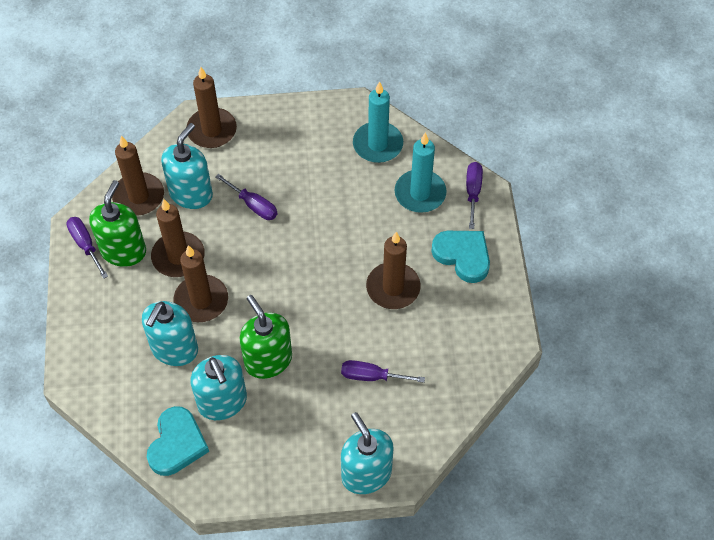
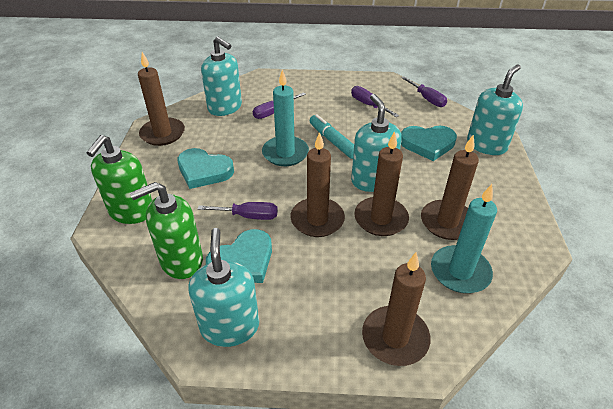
turquoise heart: [147,406,209,476] [431,231,490,283] = 2 -> [177,148,234,189] [206,229,272,283] [401,126,457,161] = 3
turquoise marker: none = 0 -> [310,114,354,159] = 1

